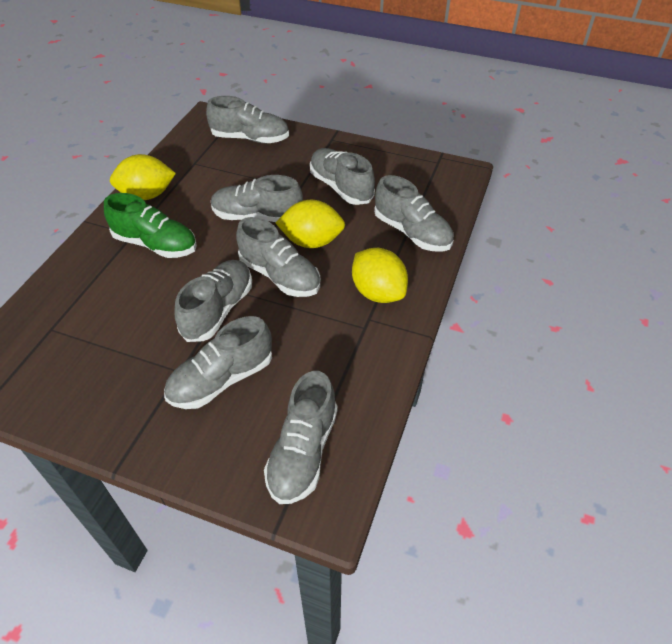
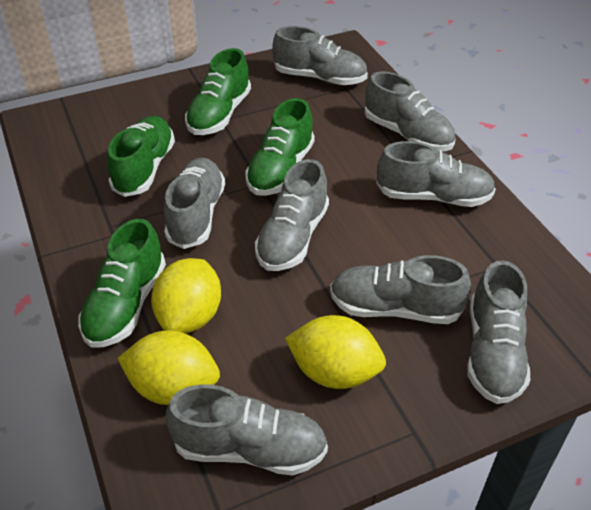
green shoe: [104,193,197,258] = 1 -> [78,219,166,348] [107,116,175,197] [185,48,251,135] [245,98,315,196] = 4

